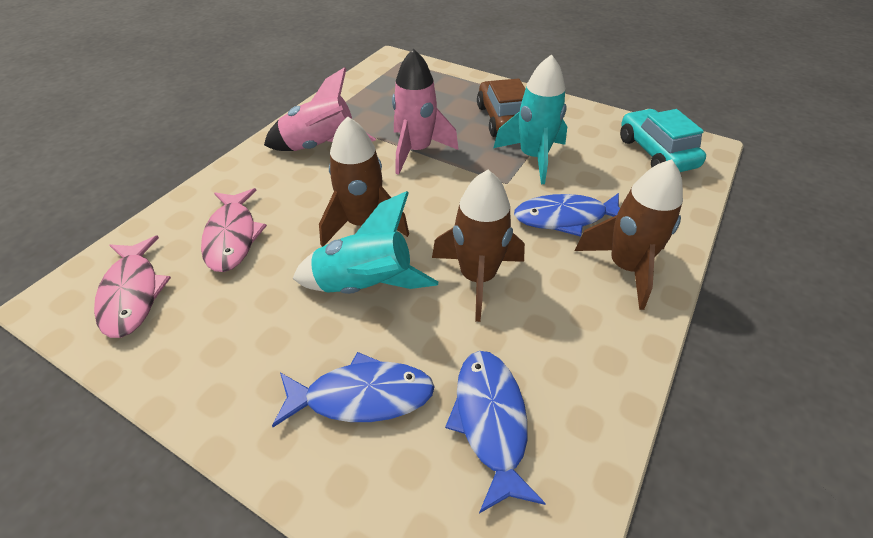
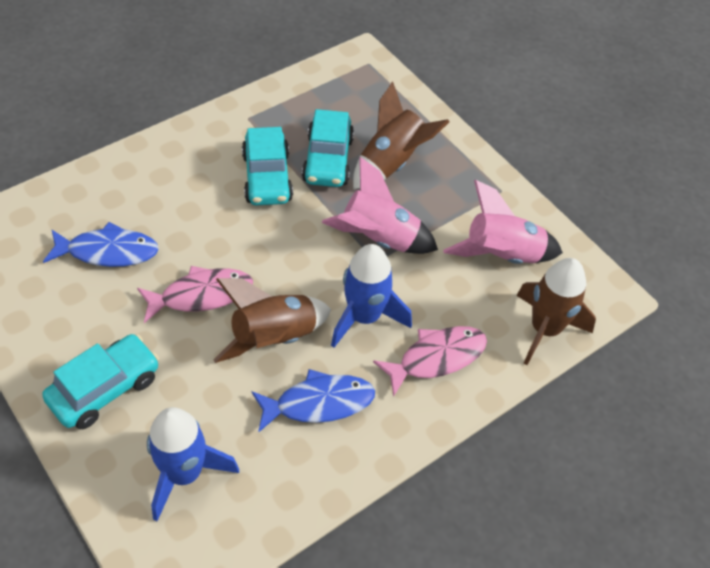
blue fish: [272,352,435,427] [445,351,546,513] [514,193,620,237] = 3 -> [43,222,159,267] [251,369,375,433] = 2
blue rocket: none = 0 -> [147,407,239,521] [331,244,412,348] = 2
brown car: [477,78,525,137] = 1 -> none = 0
turquoise car: [620,109,706,172] = 1 -> [42,334,159,429] [242,127,293,205] [302,109,354,187] = 3
turquoise rocket: [293,191,438,294] [493,54,567,184] = 2 -> none = 0

